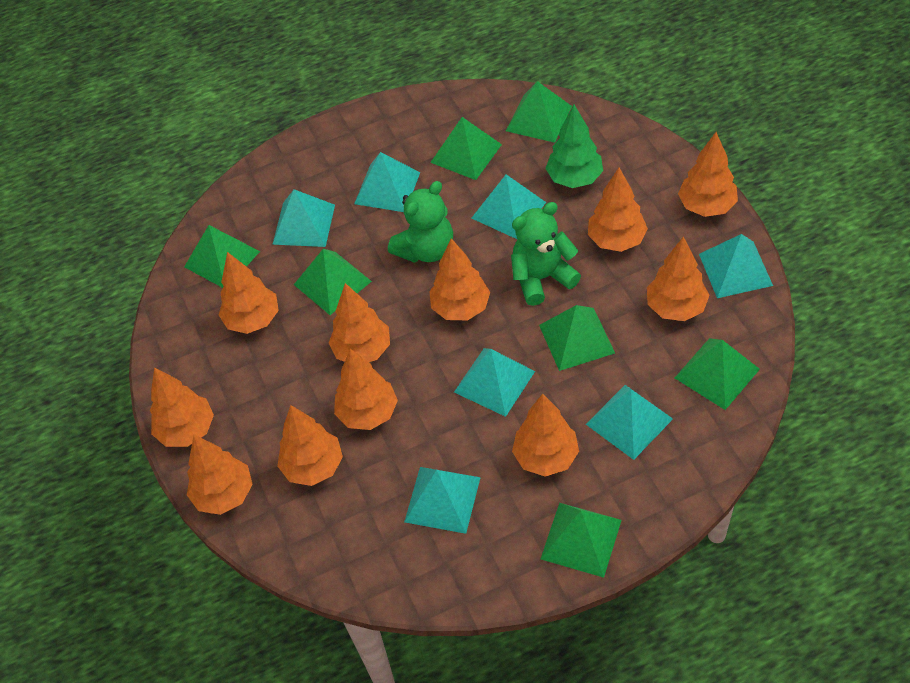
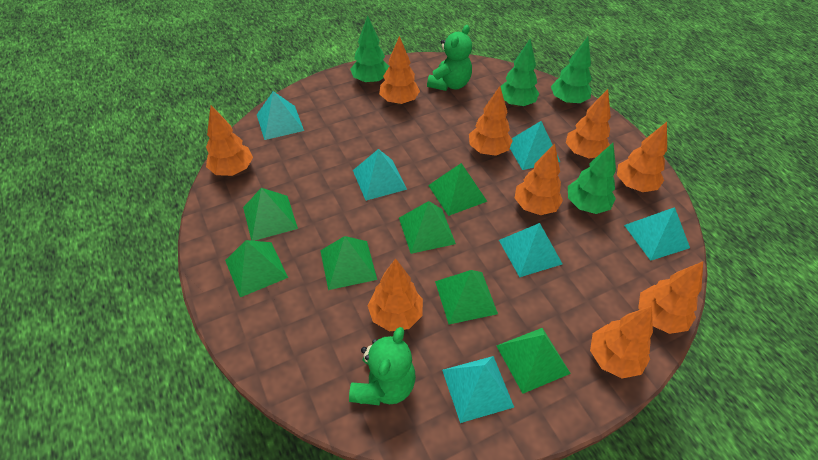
green tree: [545,105,603,188] = 1 -> [350,16,389,84] [500,39,539,107] [551,37,592,104] [568,143,616,214] = 4
orange tree: [150,367,214,447] [187,435,253,515] [219,252,279,334] [277,405,343,486] [329,283,390,362] [334,349,398,430] [429,238,490,320] [512,394,579,477] [588,168,648,252] [647,236,710,321] [678,132,738,217] = 11 -> [206,105,253,176] [367,258,423,332] [379,36,420,105] [469,86,513,156] [515,143,563,215] [566,89,611,158] [590,306,653,378] [617,122,667,192] [638,262,703,334] = 9
turquoise pyramid: [272,189,335,247] [354,152,420,212] [404,467,481,534] [454,348,535,417] [472,174,546,240] [586,385,673,460] [699,234,773,298] = 7 -> [257,91,304,140] [353,149,407,201] [442,356,514,423] [499,223,562,277] [510,121,560,170] [624,207,690,261] = 6

